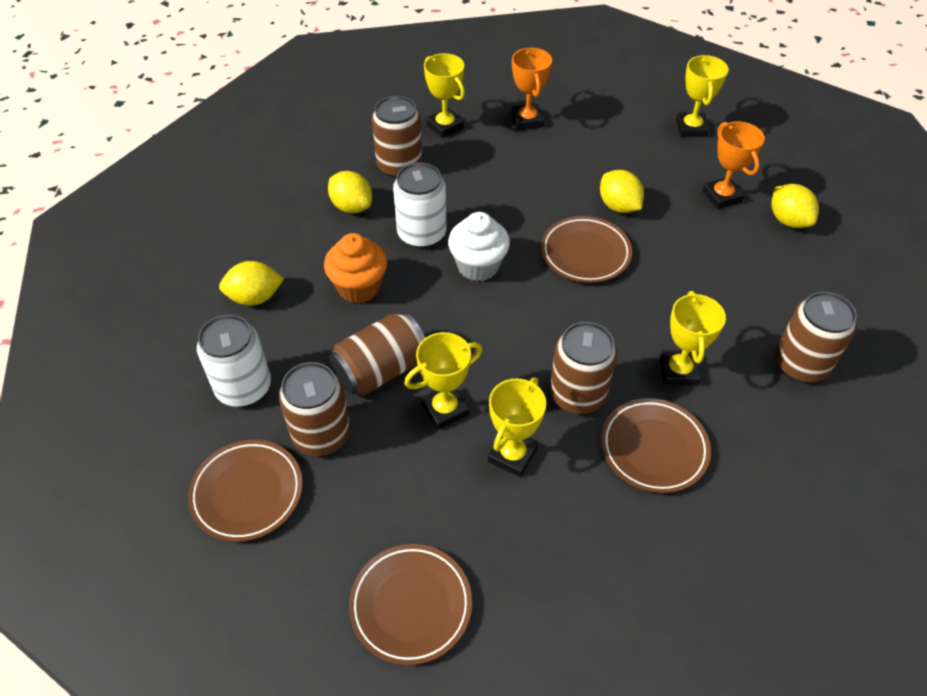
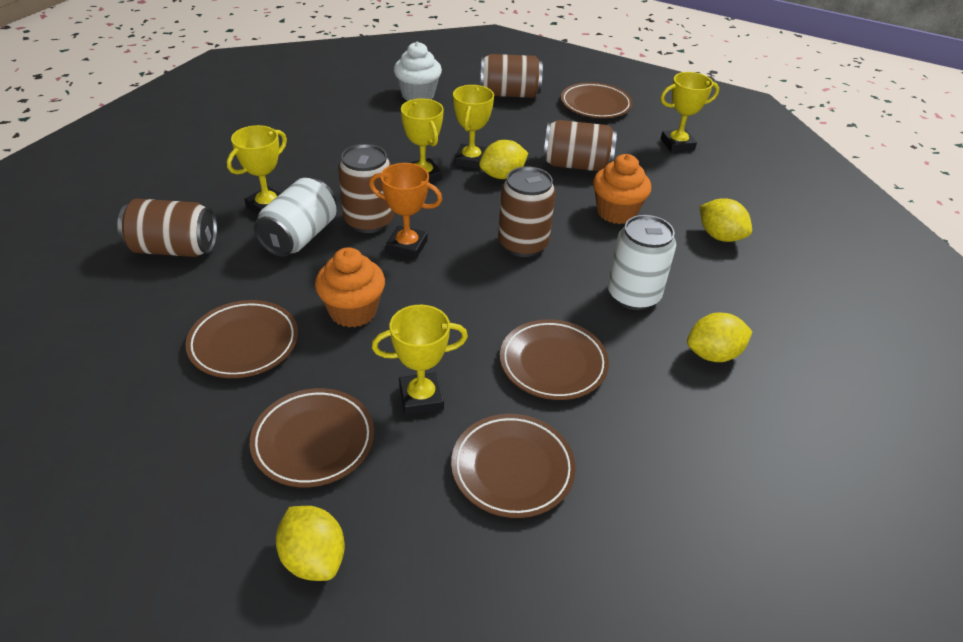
brown plate: [188,440,303,542] [349,544,472,665] [541,216,632,283] [601,398,711,493] = 4 -> [185,300,298,378] [250,388,374,487] [451,414,576,518] [500,319,609,400] [561,82,633,118] = 5
orange cupcake: [324,233,387,303] = 1 -> [315,248,385,327] [593,154,651,224] = 2
orange trophy: [512,48,552,130] [702,122,765,209] = 2 -> [369,163,442,259] = 1

